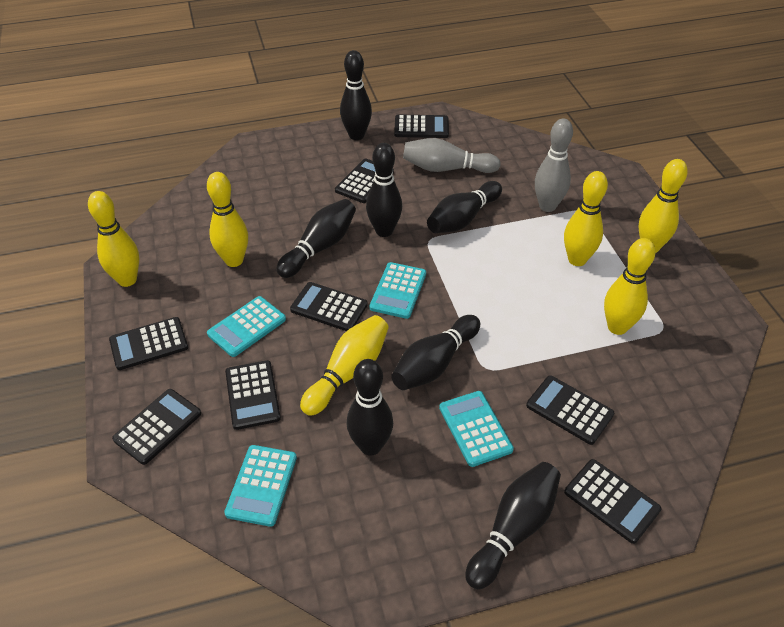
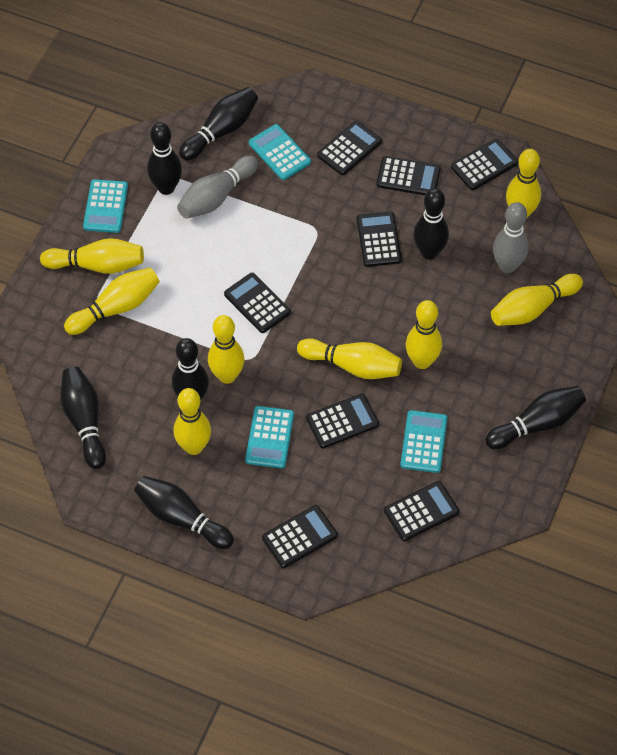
yellow bowling pin: [88,191,139,287] [207,172,248,267] [300,315,389,416] [564,171,608,266] [604,238,655,335] [639,159,688,253] = 6 -> [40,238,144,274] [64,268,160,335] [174,388,211,455] [208,315,245,384] [297,338,402,379] [406,300,442,369] [491,274,583,326] [506,149,541,219] = 8

